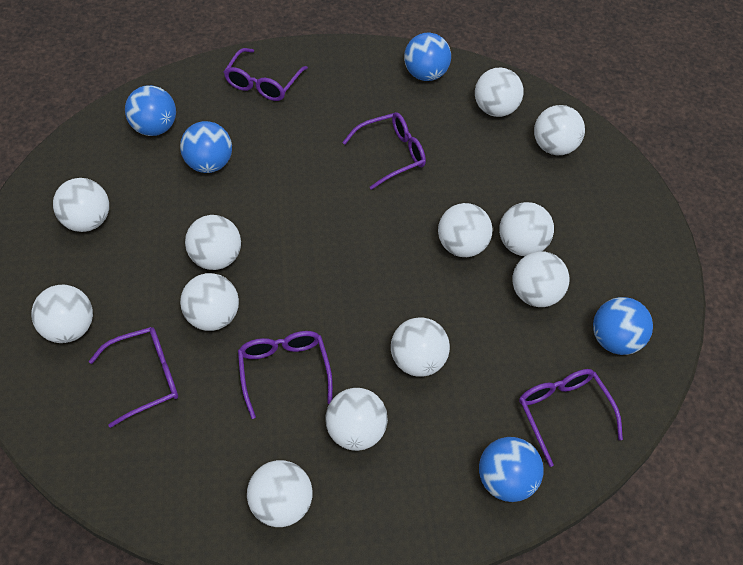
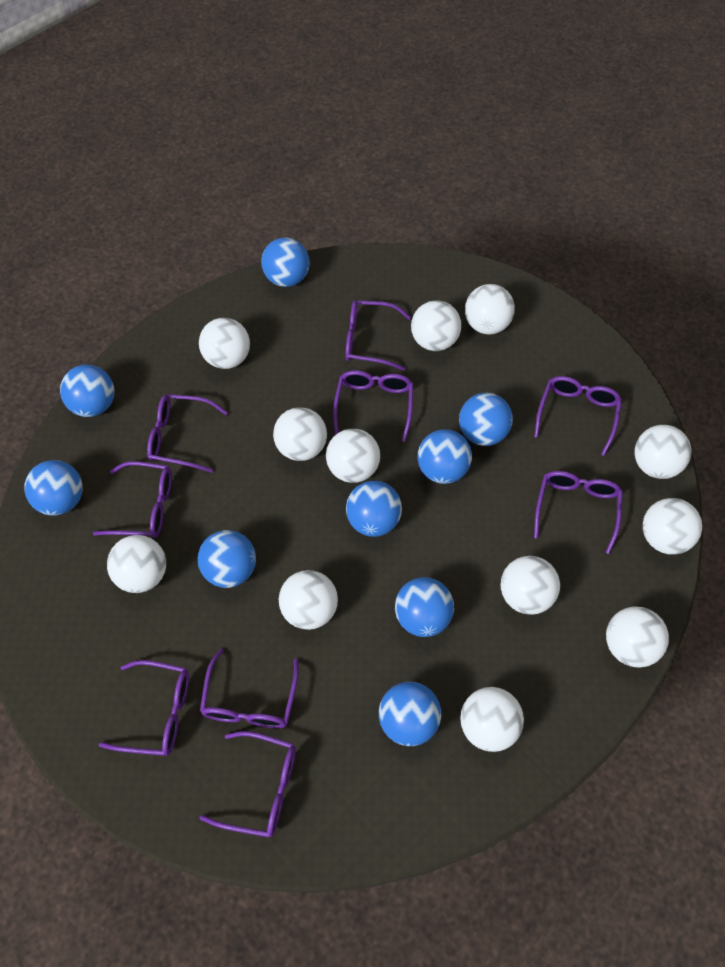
blue ball: [125,85,176,136] [180,121,232,173] [404,33,451,81] [479,437,544,502] [593,297,653,355] = 5 -> [24,460,83,516] [60,365,114,417] [198,530,256,588] [261,238,310,287] [346,481,402,537] [379,682,441,746] [395,577,454,637] [418,429,472,484] [459,393,513,446] = 9
purple glasses: [89,327,178,428] [224,48,308,101] [238,331,333,419] [342,112,426,190] [519,369,623,467] = 5 -> [93,461,172,538] [99,660,189,756] [147,394,228,473] [200,649,299,728] [200,731,296,837] [333,370,413,442] [345,300,411,371] [534,376,622,456] [534,471,623,554] = 9

